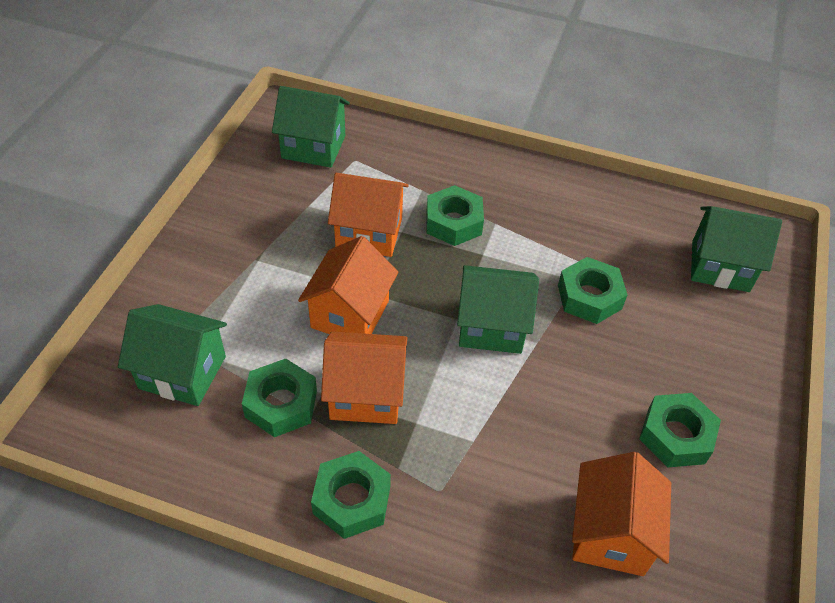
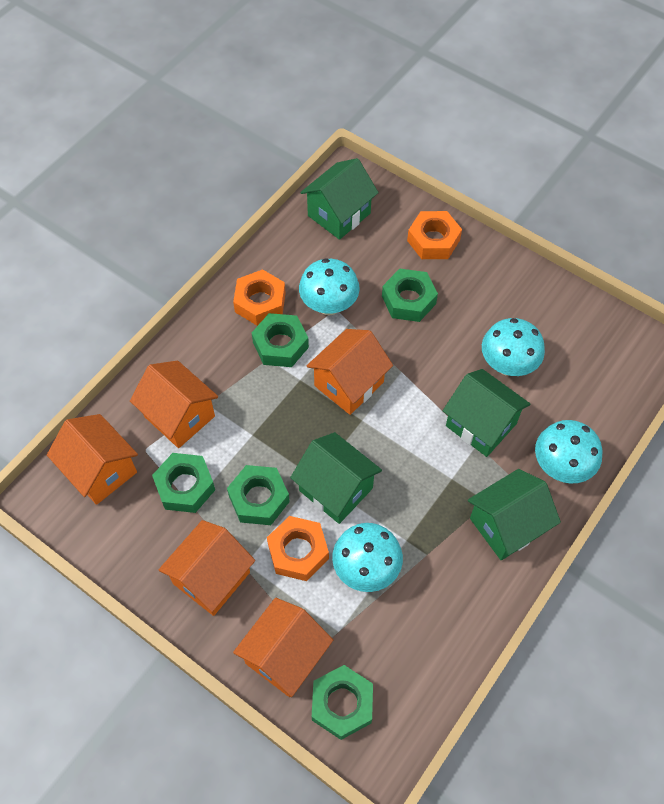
orange house: [298,236,398,334] [321,332,408,424] [328,173,408,257] [572,452,671,576] = 4 -> [47,414,138,505] [130,361,218,448] [159,520,255,616] [233,598,333,697] [307,329,393,415] = 5
orange nut: none = 0 -> [233,269,286,326] [267,516,329,581] [407,211,462,259] = 3
turquoise mushroom: none = 0 -> [299,258,360,316] [332,523,403,592] [482,318,545,376] [535,420,603,483] = 4

